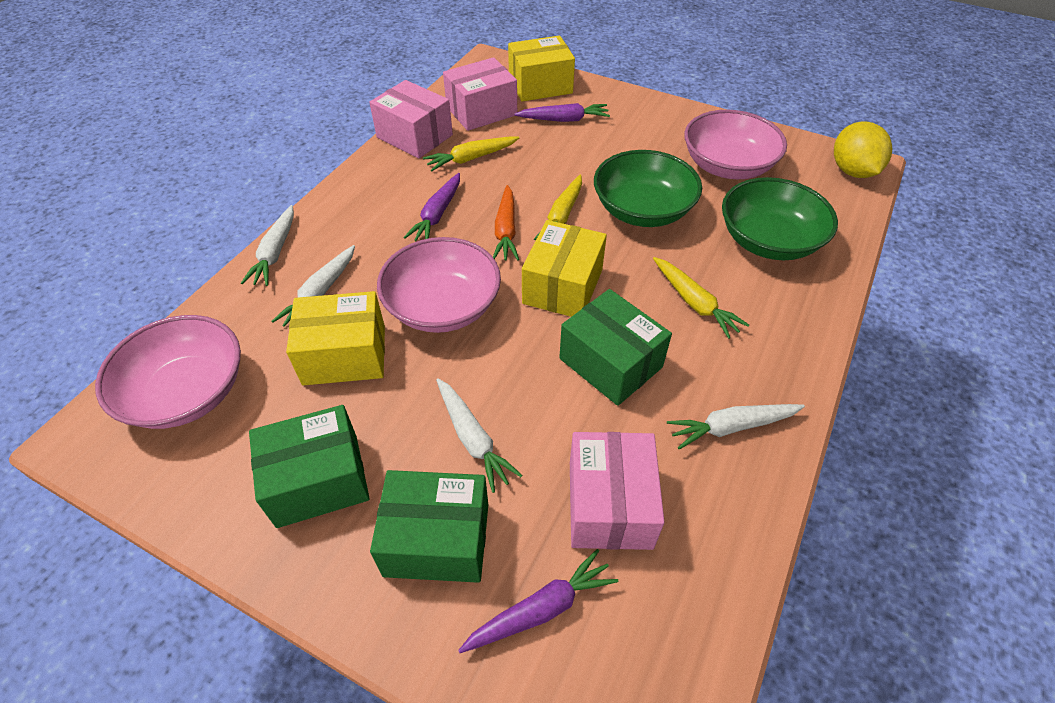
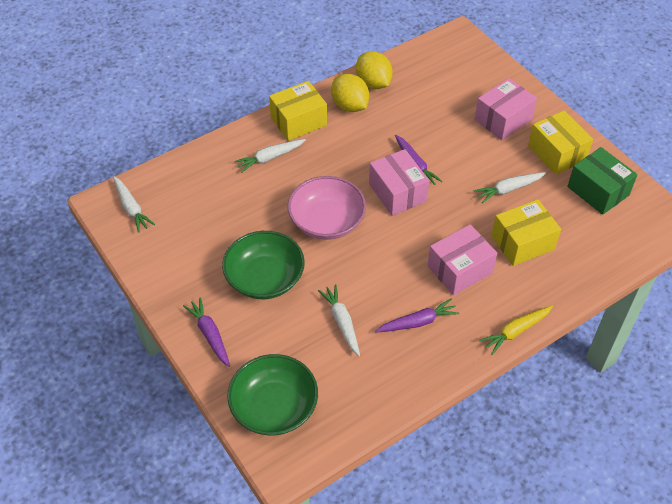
green box: [249,405,370,528] [370,470,488,583] [559,289,672,406] = 3 -> [567,147,637,215] = 1
orange carrot: [493,185,519,260] = 1 -> none = 0
pink bowl: [95,315,241,429] [377,237,501,333] [684,110,787,179] = 3 -> [288,176,366,240] = 1
yellow carrot: [423,137,520,171] [534,175,582,240] [653,257,749,339] = 3 -> [479,306,553,355] = 1
yellow lemon: [834,121,892,178] = 1 -> [331,74,369,112] [356,51,393,89] = 2

